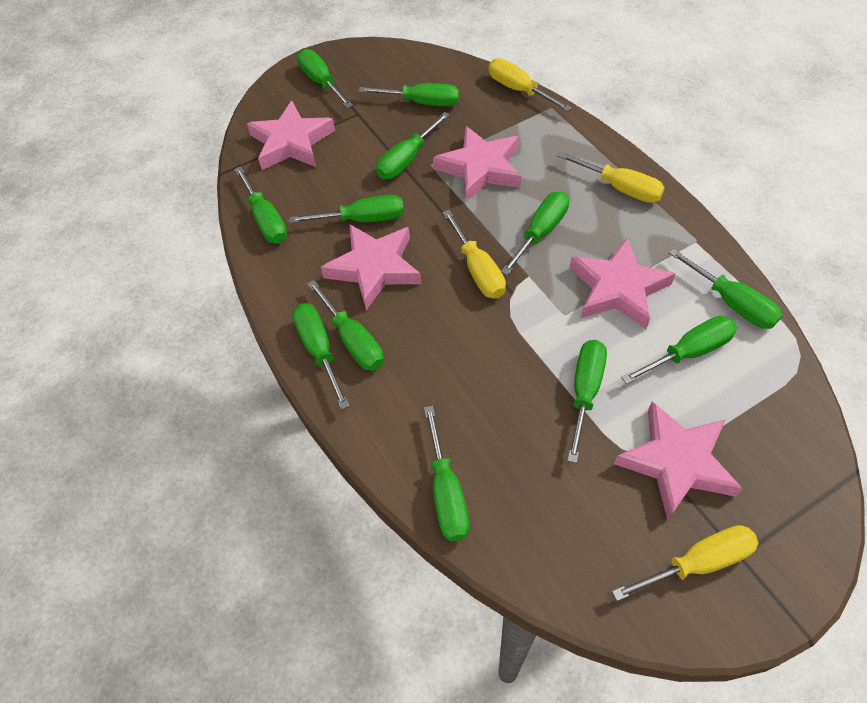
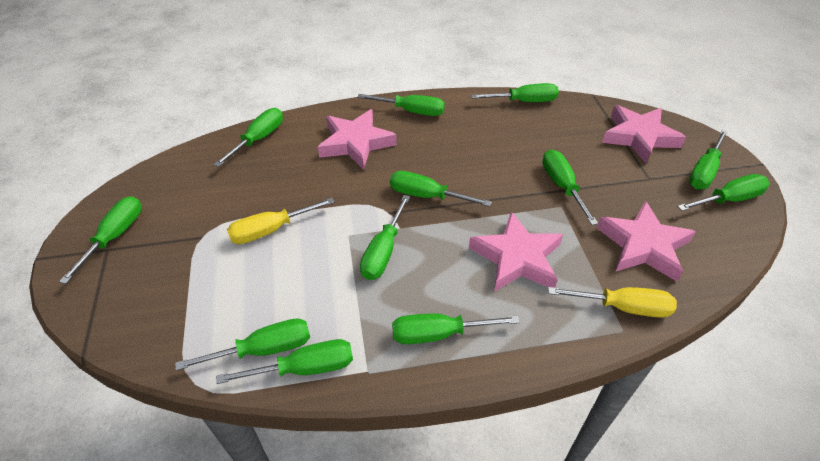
pink star: [247,101,335,170] [321,224,421,311] [433,126,521,202] [570,238,676,329] [614,401,743,520] = 5 -> [318,109,397,170] [469,211,563,292] [596,201,696,282] [602,105,686,164] = 4
yellow screwdriver: [443,210,506,299] [489,58,571,111] [557,152,665,203] [612,525,759,601] = 4 -> [227,198,335,244] [548,287,677,318] = 2

